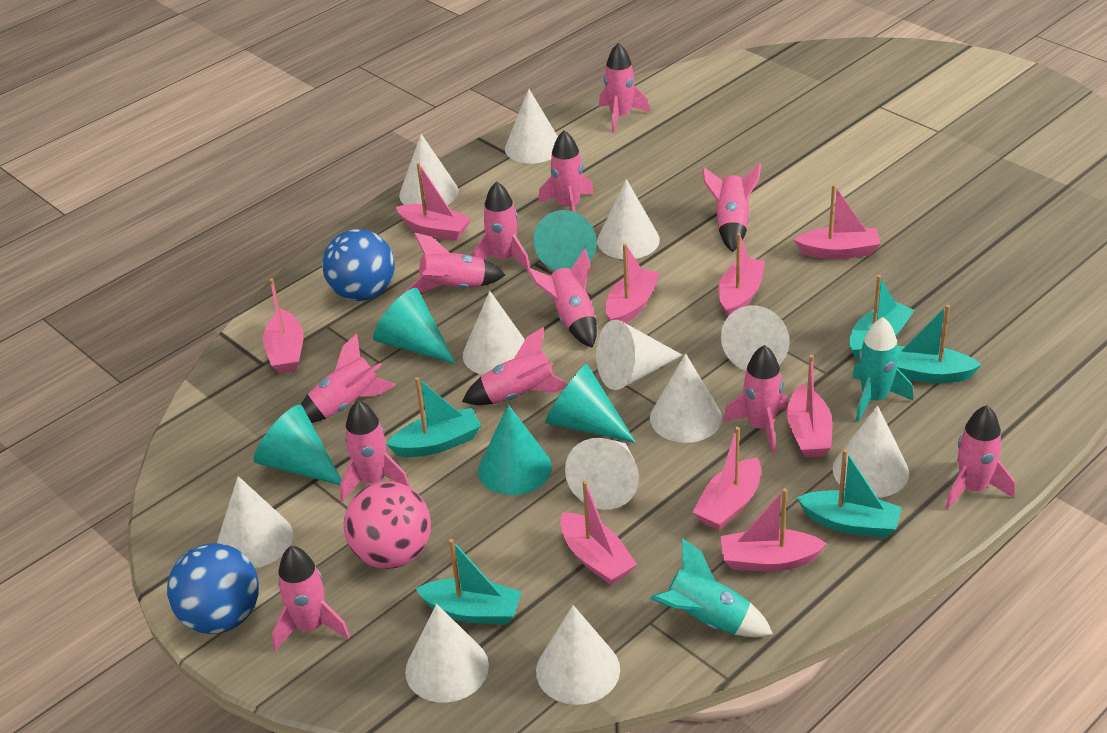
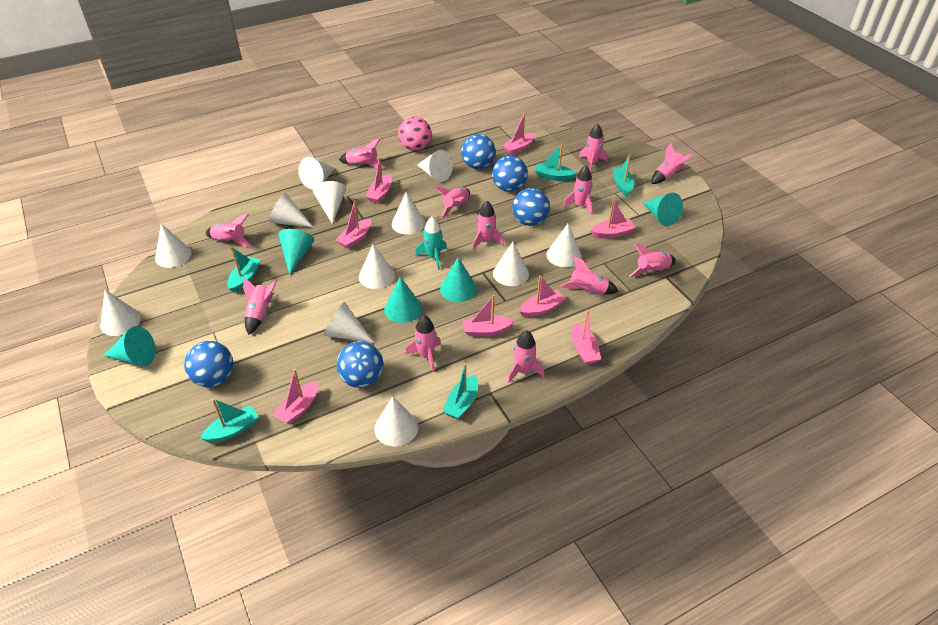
blue ball: [167,543,259,634] [322,229,395,301] = 2 -> [184,341,233,387] [337,341,383,388] [461,134,496,169] [492,156,528,192] [512,188,550,226] = 5
pink boat: [263,278,304,373] [396,163,471,241] [560,481,637,585] [606,244,660,323] [692,427,761,530] [718,233,765,317] [720,488,827,572] [787,355,832,457] [794,184,880,259] = 9 -> [273,369,318,424] [336,201,371,249] [366,157,392,204] [462,295,514,336] [502,113,535,155] [519,276,565,317] [572,310,601,365] [590,200,635,239] = 8
turquoise rocket: [650,538,773,637] [852,317,913,422] = 2 -> [415,217,447,270] = 1

